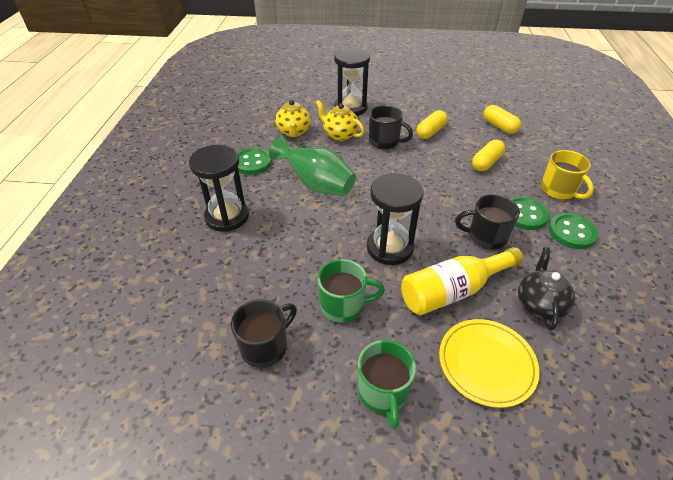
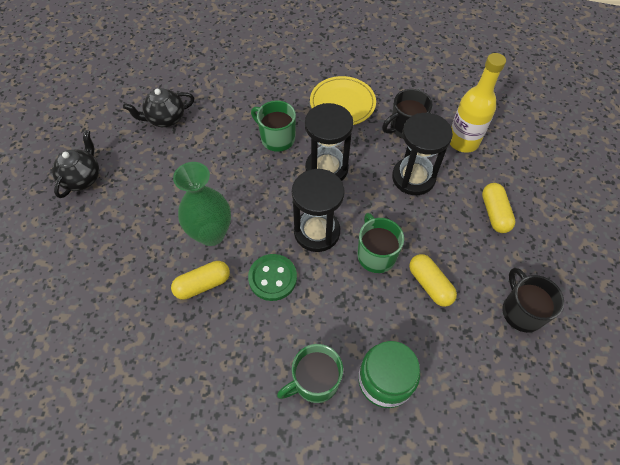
black mug: [231,299,297,368] [369,105,413,150] [455,194,520,250] = 3 -> [382,89,432,138] [502,268,564,333] = 2
black teapot: [518,247,575,331] = 1 -> [52,130,99,198] [123,88,194,127] = 2
green button: [238,148,272,175] [511,196,550,230] [549,213,599,249] = 3 -> [248,254,297,301] = 1
green jar: none = 0 -> [358,341,420,408] = 1
green mug: [317,259,385,323] [358,340,416,429] = 2 -> [251,100,296,152] [277,344,343,403] [358,213,404,273] = 3
yellow mug: [541,150,594,200] = 1 -> none = 0
yellow teapot: [275,100,311,137] [315,100,365,141] = 2 -> none = 0

